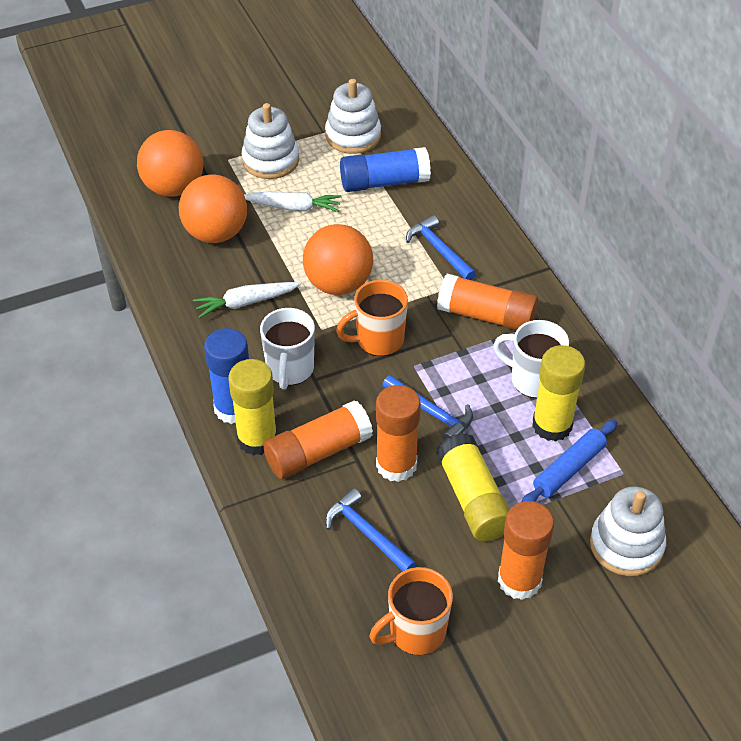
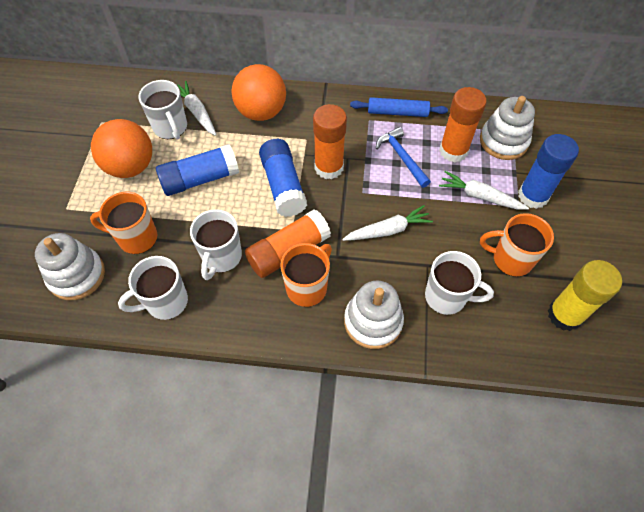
blue glue stick: [204,328,249,424] [340,147,431,192] = 2 -> [156,144,239,196] [259,139,307,217] [518,134,579,209] = 3
blue hammer: [325,488,416,571] [382,375,473,440] [406,215,476,280] = 3 -> [376,127,431,188] = 1
orange ball: [137,130,203,197] [179,174,247,243] [303,224,373,295] = 3 -> [91,119,152,178] [231,64,286,121] = 2
orange glue stick: [263,400,373,479] [376,385,421,482] [437,274,538,330] [498,501,554,600] = 4 -> [245,209,331,278] [313,104,347,179] [439,87,487,162] = 3
orange mug: [336,280,408,356] [370,567,453,655] = 2 -> [90,192,157,254] [280,243,332,307] [480,213,554,277] = 3
white carrot: [193,282,301,318] [244,192,342,212] = 2 -> [177,81,216,136] [343,205,433,241] [439,171,529,210] = 3
white mug: [260,308,315,389] [494,320,569,398] = 2 -> [118,256,188,320] [139,80,187,140] [190,209,242,280] [425,251,494,315] = 4
yellow glue stick: [228,359,277,456] [436,433,510,541] [532,345,585,442] = 3 -> [548,260,622,331] = 1

